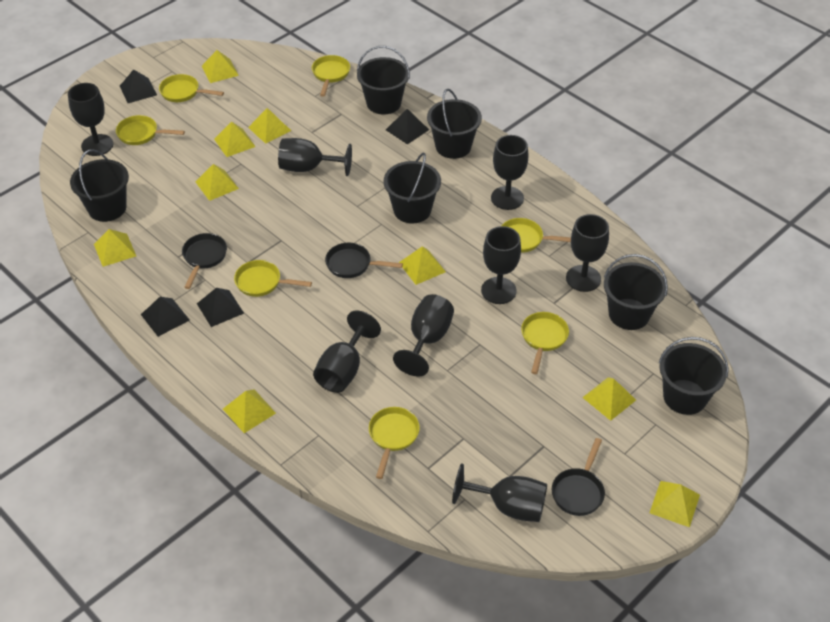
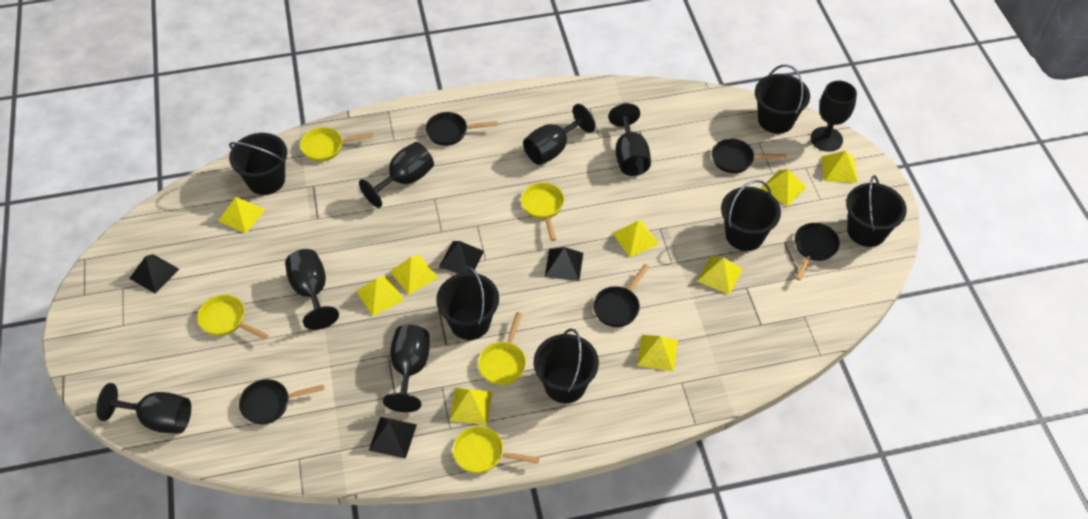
black goblet: [68,83,113,156] [278,138,352,176] [313,310,381,393] [393,294,454,376] [452,463,547,522] [481,226,521,304] [491,135,528,210] [566,214,609,292] = 8 -> [96,383,191,434] [285,249,339,330] [359,142,434,208] [383,325,430,412] [523,104,595,165] [609,103,651,176] [811,81,857,152] = 7
black pan: [182,233,227,289] [325,243,403,278] [552,438,605,516] = 3 -> [239,379,324,424] [425,112,497,146] [593,264,649,327] [712,139,786,173] [795,223,840,280] = 5
yellow pan: [116,115,185,145] [159,74,224,102] [234,260,312,297] [312,55,350,97] [369,407,420,479] [501,218,571,253] [521,312,569,374] = 7 -> [197,295,268,340] [300,127,373,161] [453,426,539,473] [478,312,526,385] [521,182,564,241] = 5

